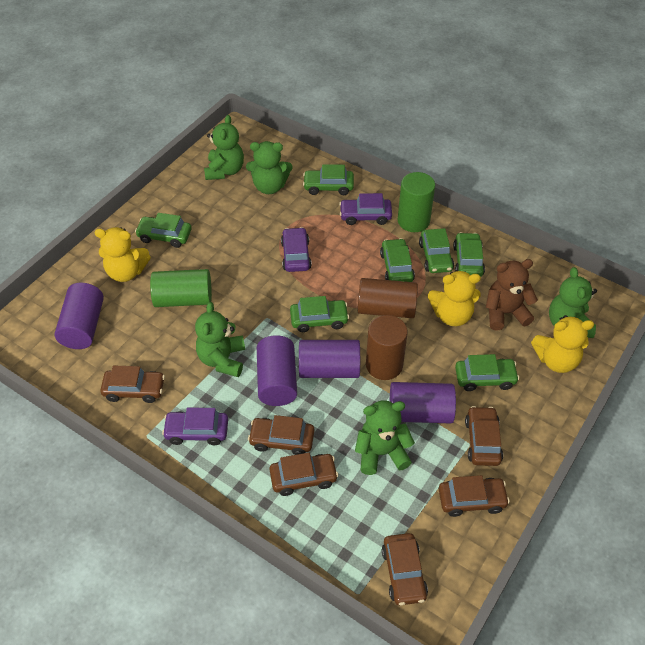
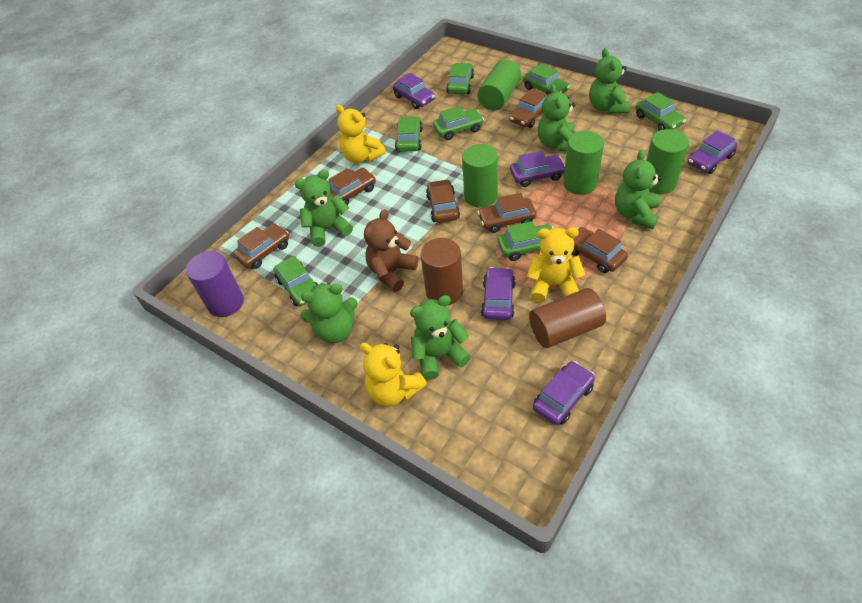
green cylinder: [150,269,212,307] [398,172,435,232] = 2 -> [462,144,498,208] [477,60,521,110] [563,131,604,195] [646,129,689,194] = 4
green teddy bear: [195,302,245,377] [204,115,244,180] [246,141,292,194] [355,400,415,475] [549,267,597,338] = 5 -> [295,170,353,247] [300,283,358,343] [410,295,471,380] [538,84,575,152] [589,48,630,114] [615,150,662,229] = 6
purple car: [162,408,228,445] [281,227,312,272] [339,193,392,225] = 3 -> [393,73,435,109] [481,267,515,320] [510,151,565,187] [533,361,595,425] [687,130,737,174] = 5
purple cylinder: [54,283,104,349] [257,335,297,406] [299,340,360,378] [390,382,456,423] = 4 -> [186,251,244,317] = 1

